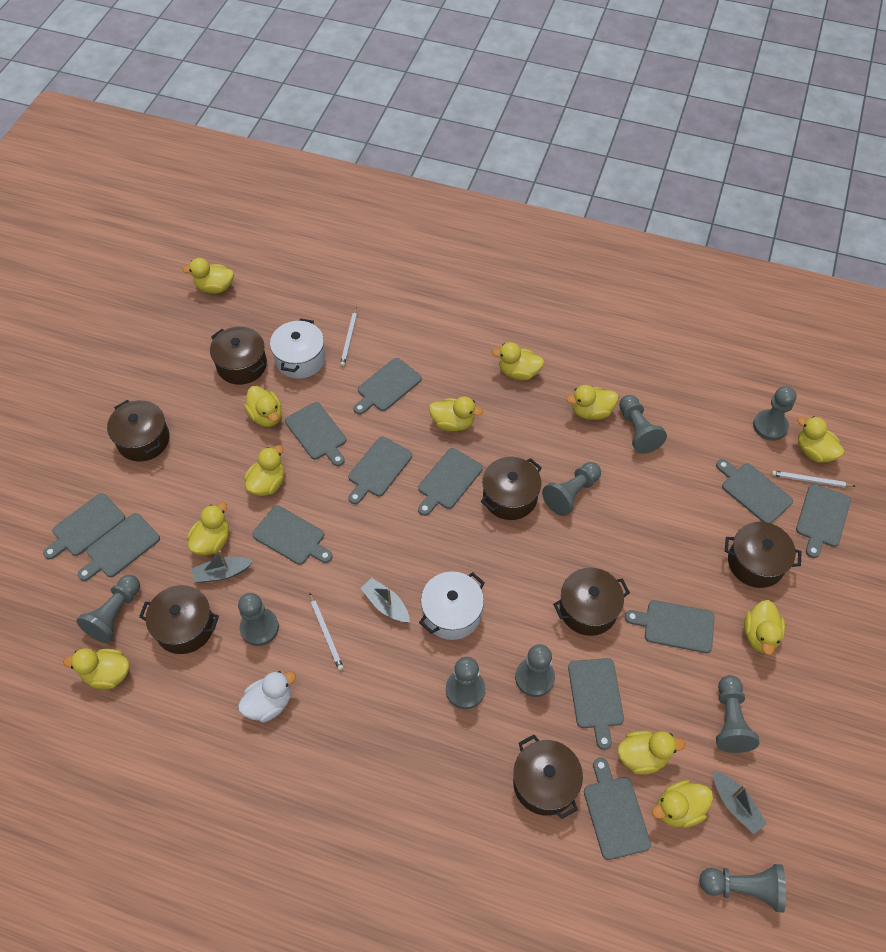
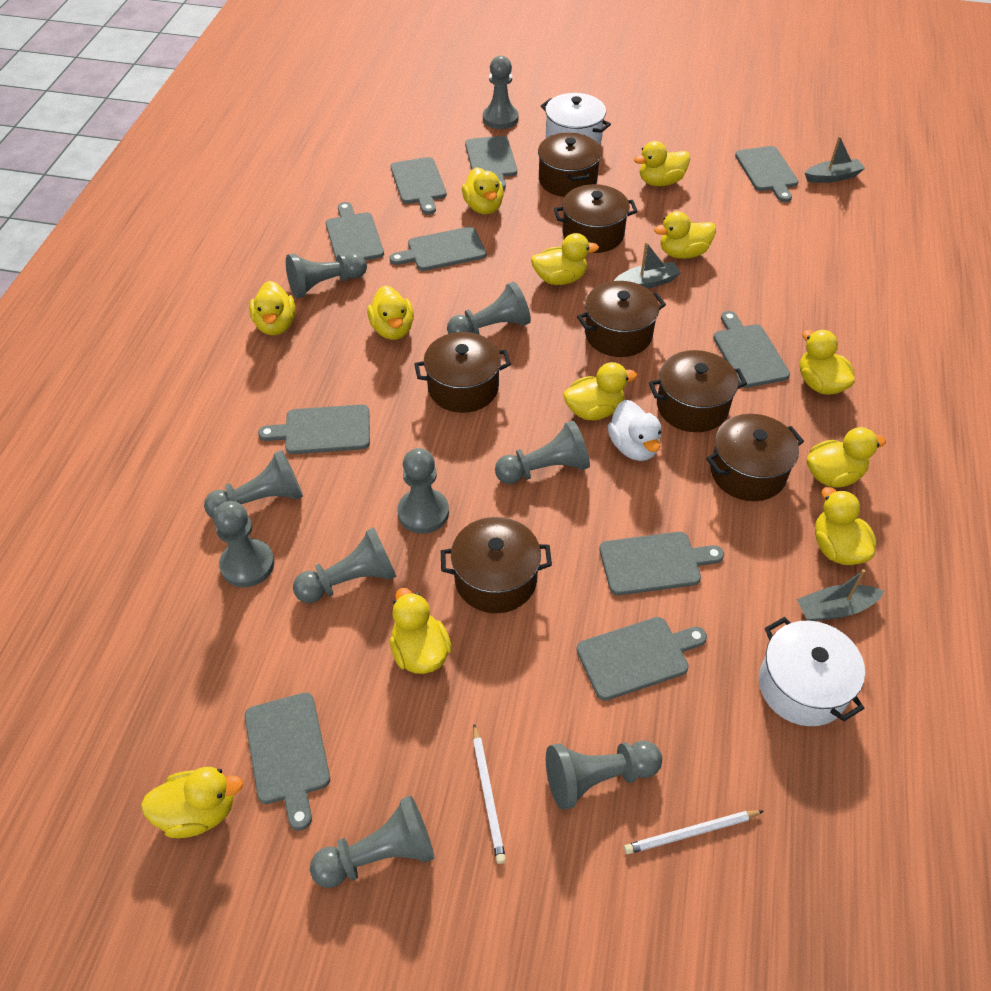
grey cutting board: [43,493,125,560] [78,513,160,581] [252,506,333,565] [285,402,346,466] [348,437,412,504] [353,358,422,415] [418,448,483,516] [568,658,624,750] [584,758,651,860] [625,600,715,653] [716,459,793,523] [796,484,851,558] = 12 -> [244,692,330,831] [258,405,370,454] [326,202,384,260] [390,227,486,271] [391,157,446,215] [465,136,517,190] [576,617,707,701] [599,532,724,595] [713,311,790,388] [735,146,799,202] = 10
grey pawn: [76,575,140,643] [238,593,279,646] [446,657,485,709] [515,644,555,697] [542,462,601,516] [619,395,667,454] [699,864,786,913] [716,675,759,753] [753,386,796,441] = 9 -> [204,450,303,518] [213,501,274,587] [286,253,367,298] [293,527,397,603] [310,795,435,888] [398,448,449,534] [447,282,531,335] [483,56,519,129] [495,421,590,484] [546,741,662,810] = 10
white pencil: [309,593,344,671] [340,307,357,367] [771,470,855,487] = 3 -> [473,724,506,864] [624,810,763,854] = 2

